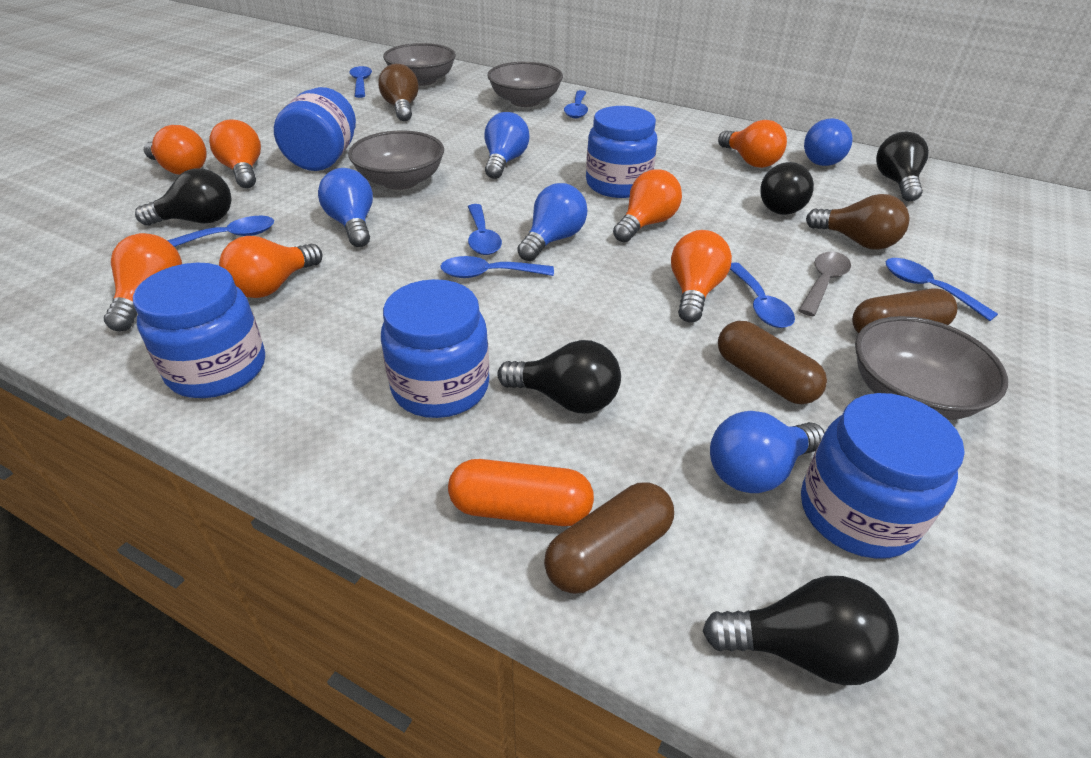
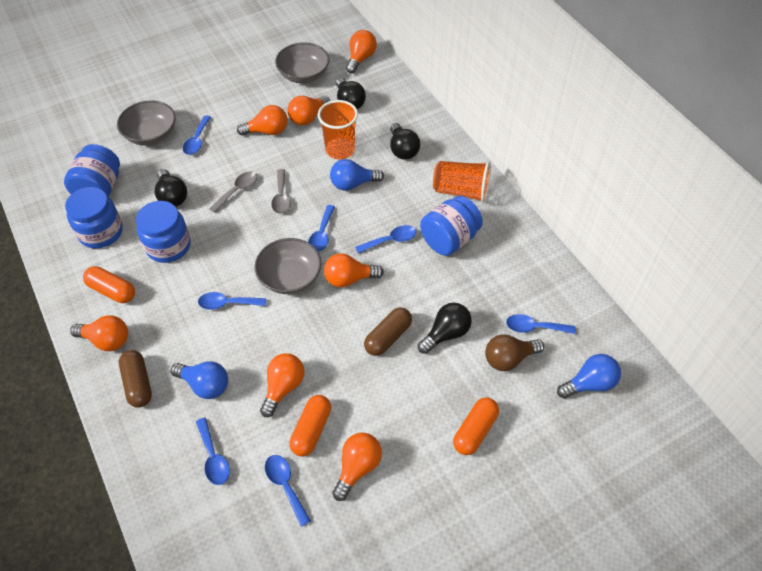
black light bulb: [135,168,232,226] [498,340,621,413] [703,576,899,685] [760,162,814,215] [876,132,929,201] = 5 -> [155,169,187,207] [336,78,366,109] [390,123,420,160] [418,303,472,354] = 4
blue jar: [133,263,265,398] [274,87,356,171] [381,279,489,418] [586,106,657,198] [801,393,965,559] = 5 -> [64,144,120,197] [65,187,123,248] [136,201,191,263] [420,196,483,256] = 4
blue light bulb: [318,168,373,247] [484,112,530,179] [517,183,587,261] [710,411,825,493] [804,118,853,166] = 5 -> [171,361,228,399] [330,159,384,191] [557,354,621,399] = 3
brown capsule: [544,482,674,594] [718,321,827,404] [852,288,957,334] = 3 -> [119,350,152,408] [364,308,412,356] = 2
brown light bulb: [378,64,419,121] [806,194,910,250] = 2 -> [485,334,544,371] = 1
grey bowl: [348,131,444,190] [383,43,456,86] [487,62,563,107] [855,316,1008,420] = 4 -> [117,100,176,146] [254,238,321,294] [275,42,329,83] = 3
grey spoon: [798,252,851,316] = 1 -> [209,171,257,213] [271,169,291,214] = 2
orange capsule: [448,459,594,526] = 1 -> [83,266,135,303] [289,395,331,456] [453,397,499,455] = 3
orange cup: none = 0 -> [318,100,358,159] [433,161,491,203] = 2

